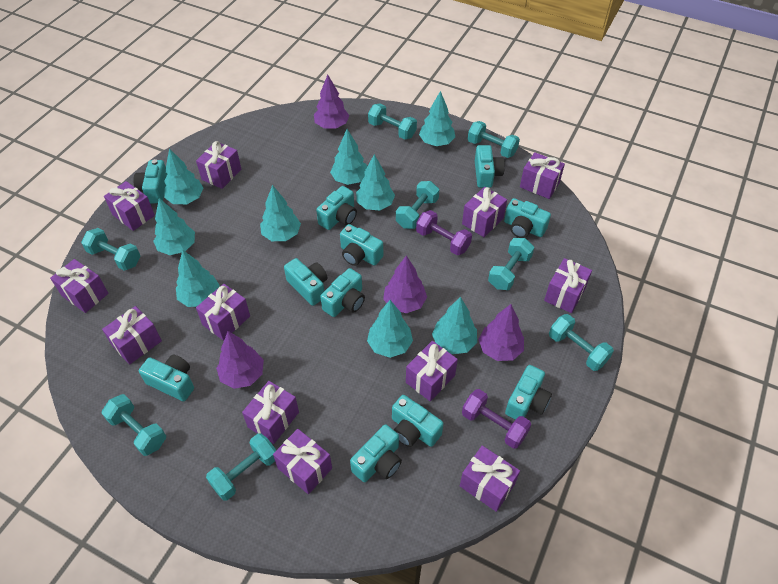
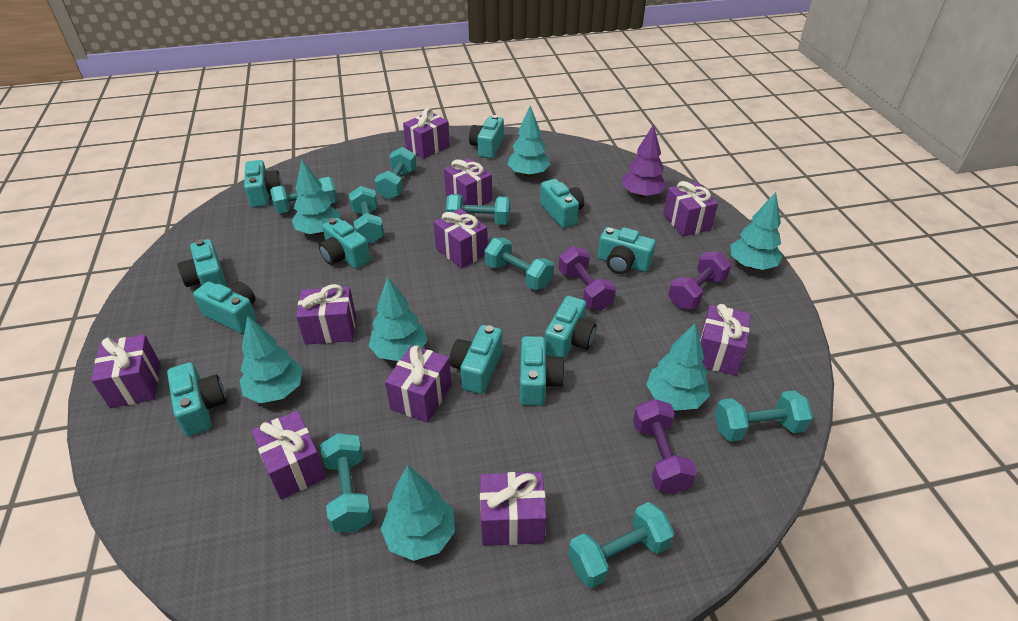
purple dumbbell: [416,210,472,255] [462,389,531,449] = 2 -> [559,246,616,310] [633,399,697,494] [668,252,731,309] = 3
purple gift: [50,259,109,313] [102,306,162,365] [104,181,155,231] [196,141,241,189] [196,284,250,341] [242,381,299,444] [273,429,332,494] [406,341,458,401] [460,446,520,512] [462,187,507,237] [520,152,565,199] [544,258,592,313] = 12 -> [91,335,160,408] [252,411,326,499] [296,284,356,345] [385,345,452,423] [403,108,450,159] [433,208,488,269] [444,158,492,205] [480,472,546,546] [663,181,718,237] [700,304,751,376] = 10
purple tree: [216,331,264,389] [314,74,349,129] [383,256,427,313] [478,304,524,361] = 4 -> [622,124,667,198] = 1
turquoise tree: [153,198,195,255] [164,148,204,204] [176,250,220,307] [260,185,301,241] [330,129,367,185] [356,154,395,210] [367,300,413,358] [419,91,455,146] [432,297,477,354] = 9 -> [239,316,303,403] [292,160,341,235] [369,276,428,361] [381,465,455,561] [507,106,550,177] [646,323,710,411] [730,192,783,270] = 7

